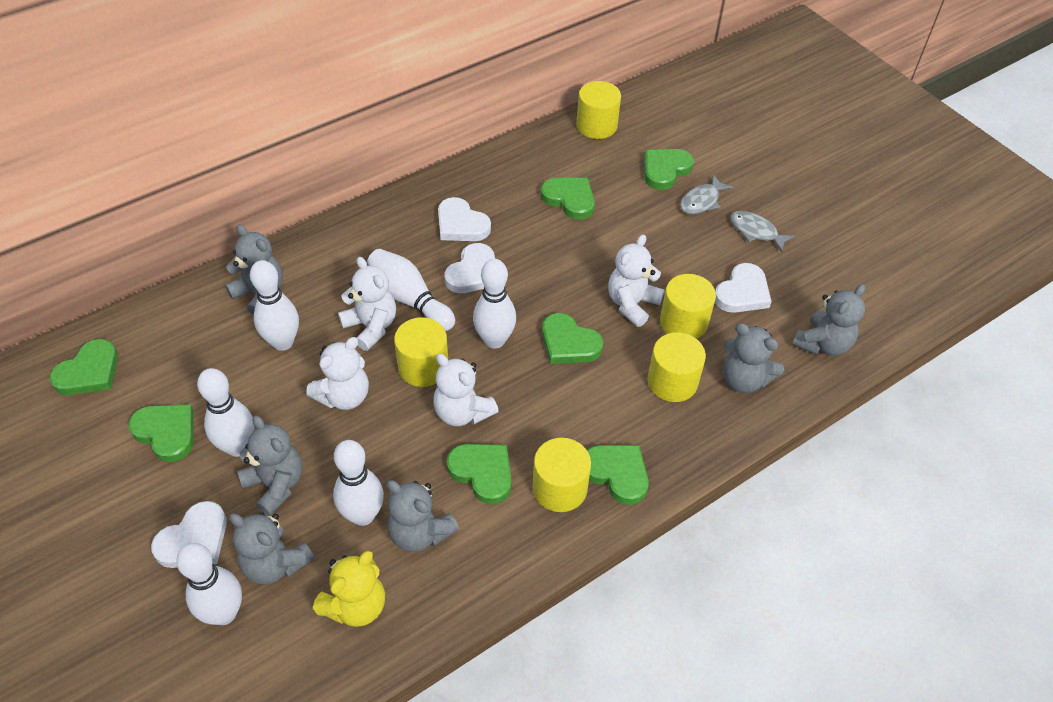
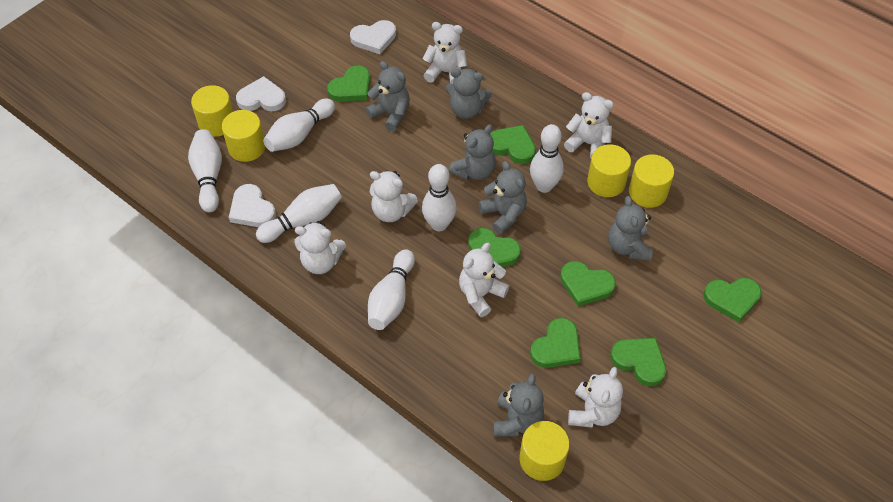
grey fish: [680,175,734,214] [730,211,795,252] = 2 -> none = 0
white heart: [151,501,227,568] [438,197,491,241] [444,243,495,293] [715,263,772,313] = 4 -> [229,184,276,227] [236,76,286,111] [350,20,396,54] = 3
white teddy bear: [306,337,369,410] [338,257,396,351] [433,353,499,426] [608,235,664,327] = 4 -> [294,221,346,274] [370,171,418,222] [422,22,467,84] [459,243,509,317] [564,92,614,158] [568,367,623,428] = 6
yellow teddy bear: [313,551,385,627] = 1 -> none = 0

